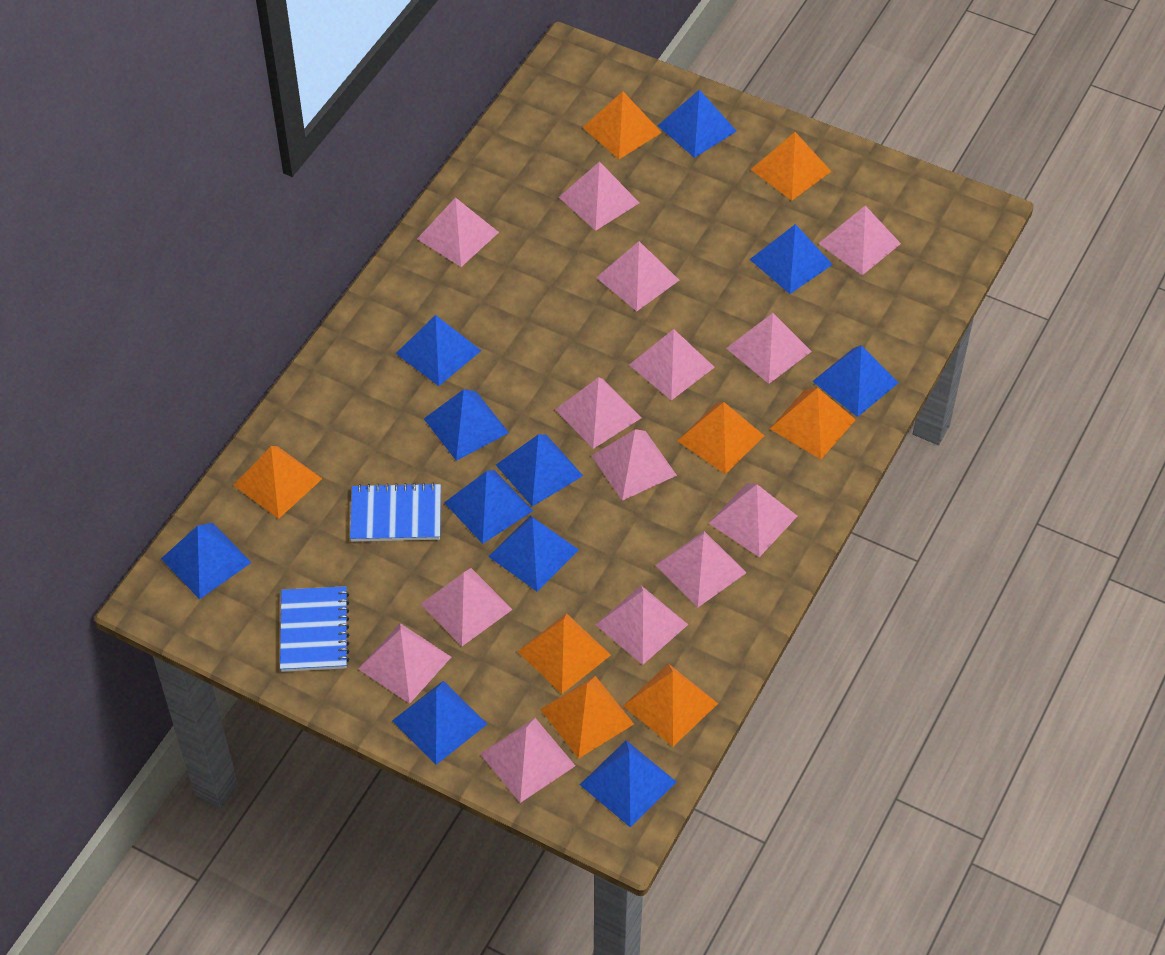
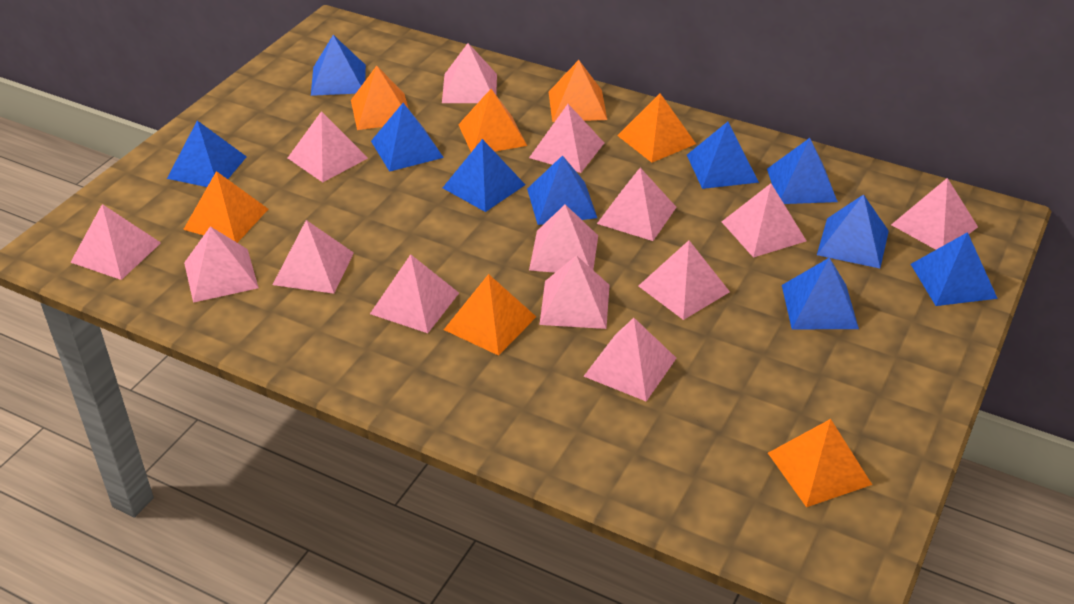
blue notebook: [280,586,350,672] [350,483,441,542] = 2 -> none = 0
blue pyramid: [161,523,252,599] [392,681,487,765] [396,315,481,386] [424,389,509,461] [444,470,533,544] [488,516,579,591] [496,434,583,507] [580,740,676,827] [658,90,737,158] [749,224,833,294] [812,345,899,417] = 11 -> [167,121,247,187] [311,35,366,96] [371,103,444,172] [443,139,525,212] [527,155,597,225] [687,122,759,189] [767,138,838,204] [782,258,859,330] [817,194,889,268] [911,232,998,306] = 10
orange pyramid: [233,446,322,519] [517,613,611,694] [540,676,634,759] [582,91,662,159] [623,663,718,747] [677,402,764,474] [750,132,831,201] [770,388,856,459] = 8 -> [183,171,268,243] [351,66,408,130] [444,274,536,356] [458,89,527,152] [549,60,607,122] [617,93,696,163] [768,419,872,507] = 7

